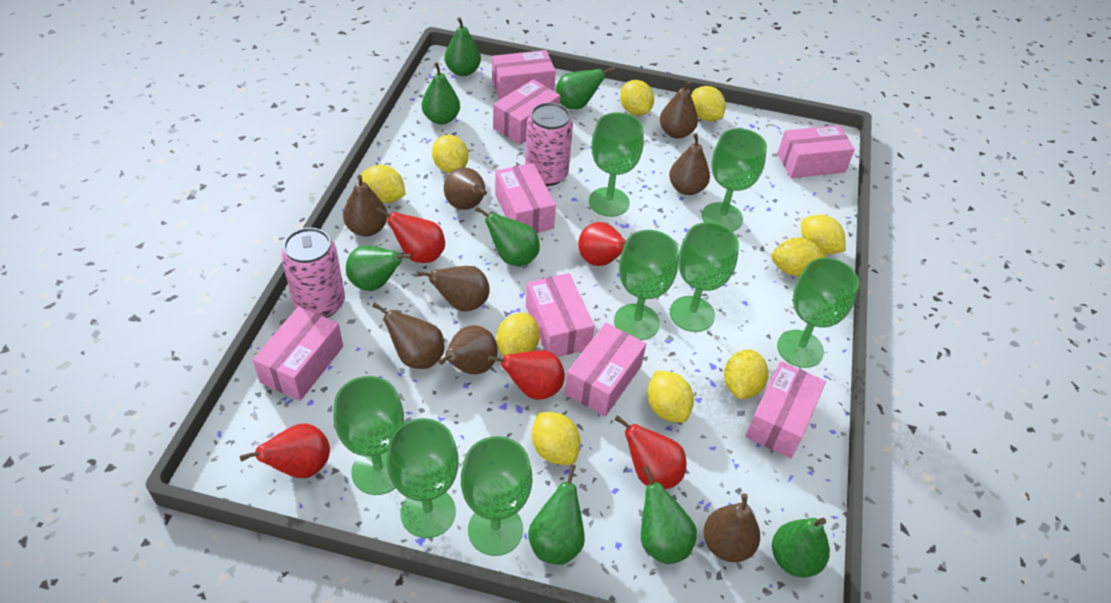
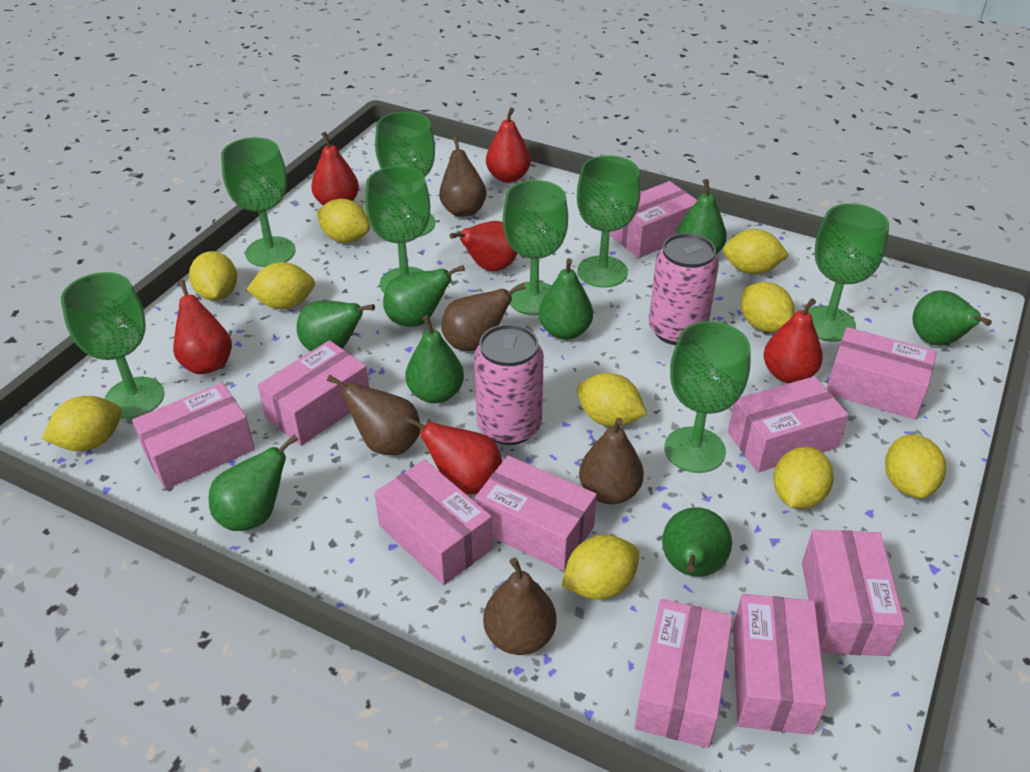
brown pear: [343,175,388,236] [372,302,445,369] [416,266,490,312] [439,325,498,375] [444,167,487,210] [660,80,698,139] [669,133,710,195] [704,493,760,562] = 8 -> [327,375,420,455] [439,137,487,217] [441,283,526,351] [483,558,557,655] [579,418,644,504] = 5
pink box: [253,306,343,401] [492,50,556,100] [493,79,560,145] [495,163,556,233] [526,273,594,357] [564,323,646,416] [745,361,826,458] [777,125,855,178] = 8 -> [132,383,255,489] [258,340,369,446] [374,460,493,585] [475,456,597,571] [610,181,697,258] [634,599,733,748] [728,376,849,472] [733,594,827,735] [802,530,905,656] [827,327,937,419] = 10
red pear: [240,423,330,478] [376,207,445,263] [488,350,565,400] [578,222,626,266] [614,415,686,489] = 5 -> [173,280,232,374] [311,132,359,206] [404,416,502,494] [450,221,517,271] [486,108,531,183] [764,298,823,383] = 6

